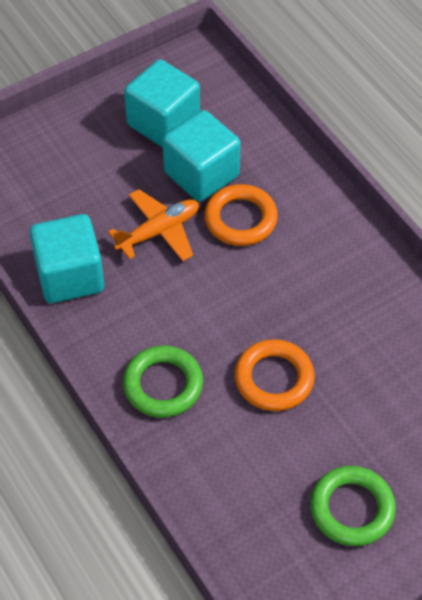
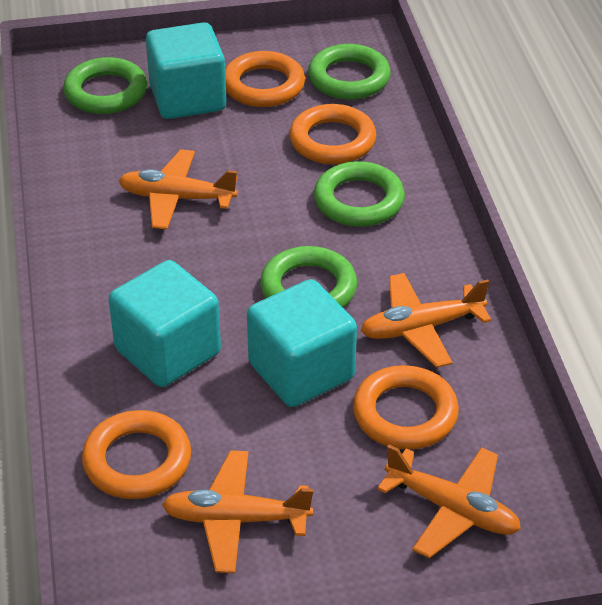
green ring: [123,345,203,418] [310,466,396,546] = 2 -> [63,57,147,114] [260,246,357,308] [308,44,391,100] [314,161,405,227] = 4
orange plane: [108,189,199,261] = 1 -> [118,149,238,229] [162,450,313,573] [361,273,491,368] [377,444,521,558] = 4
orange ring: [204,184,278,246] [234,339,315,411] = 2 -> [82,410,191,499] [225,51,305,107] [289,104,376,164] [353,365,459,450] = 4

